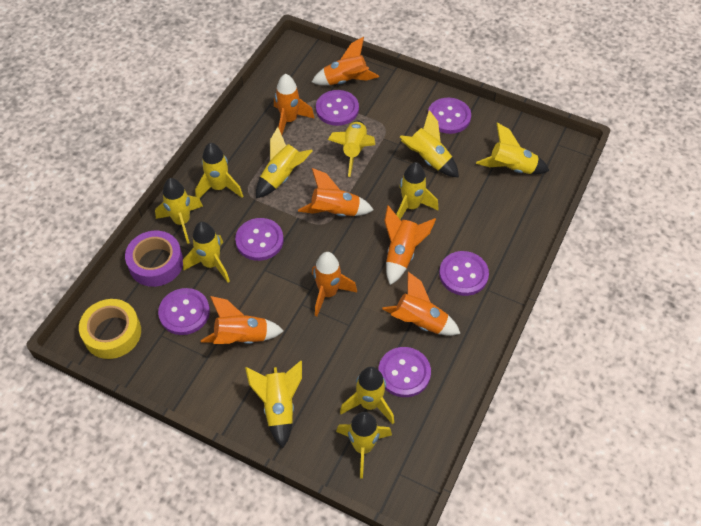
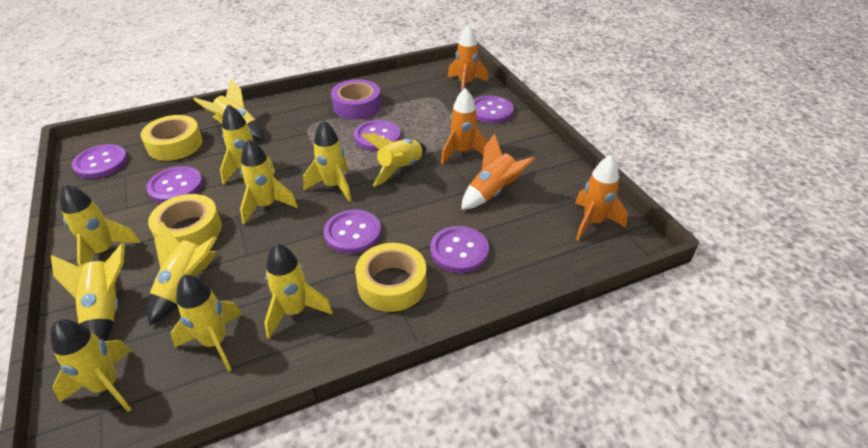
orange rocket: [201,296,283,344] [274,73,315,135] [298,168,373,217] [312,37,379,85] [312,252,357,317] [382,272,461,336] [384,205,436,285] = 7 -> [441,88,488,164] [448,25,488,91] [461,134,535,210] [575,155,628,241] = 4
yellow tape: [79,299,141,359] = 1 -> [141,115,203,161] [148,194,222,246] [355,243,426,312] = 3

